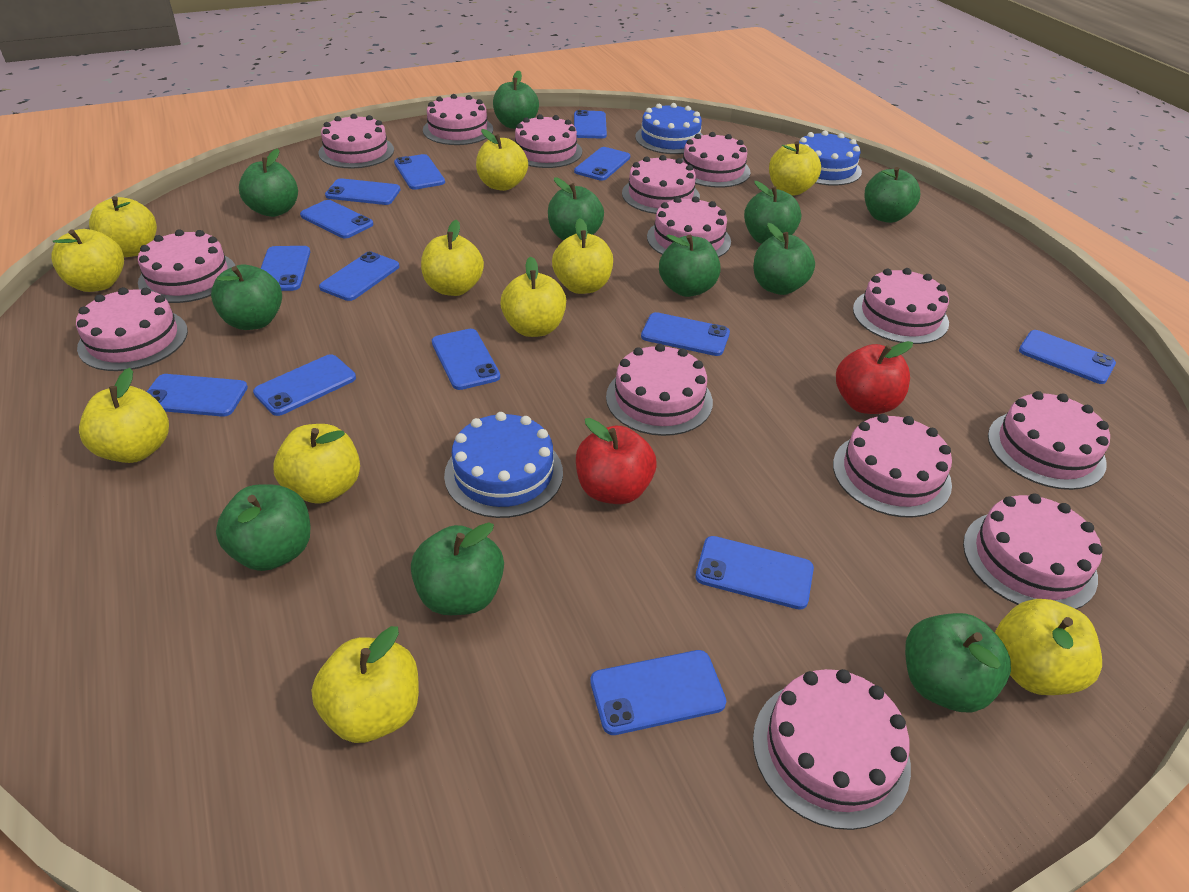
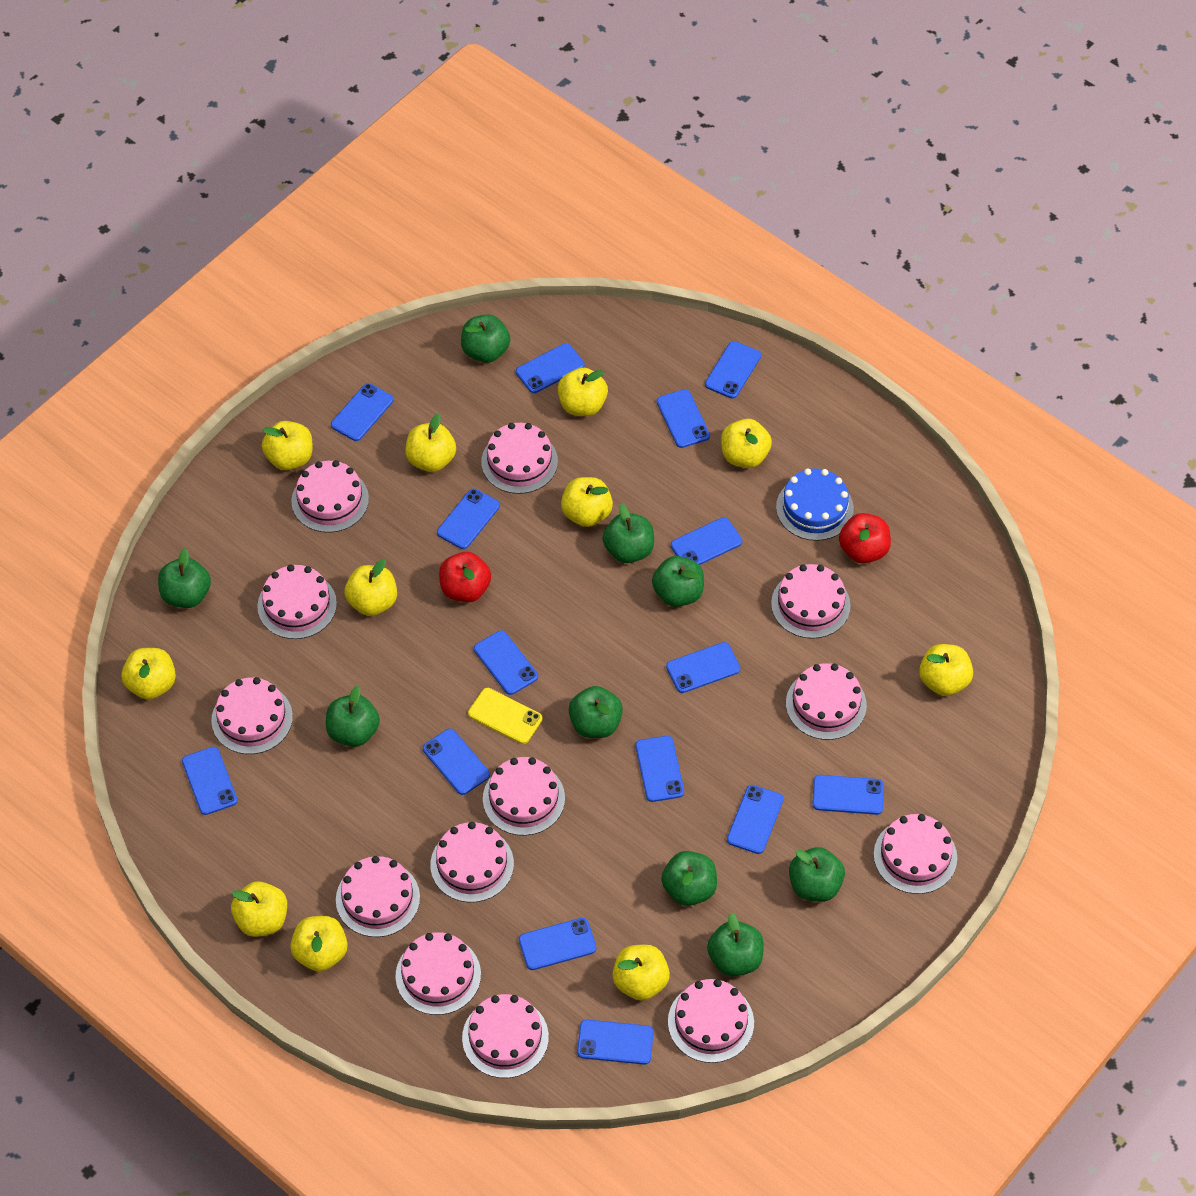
blue cake: [444,412,563,518] [635,103,703,154] [799,131,862,186] = 3 -> [776,468,854,541] = 1
blue phone: [147,374,248,417] [253,354,356,416] [260,246,310,291] [300,200,374,238] [319,252,399,301] [325,178,400,205] [394,154,445,190] [432,329,500,390] [574,110,607,139] [574,147,630,181] [590,650,727,735] [641,312,730,356] [695,536,814,610] [1019,330,1116,384] = 14 -> [182,747,237,815] [331,383,393,441] [423,728,490,795] [437,488,500,549] [474,630,538,695] [516,343,584,393] [519,918,596,970] [577,1020,654,1065] [635,736,684,802] [657,389,710,448] [666,642,740,693] [671,517,742,565] [705,341,761,399] [727,785,784,854] [812,775,884,815] = 15
green apple: [211,265,282,330] [216,484,311,571] [239,149,298,217] [411,522,504,615] [493,70,539,129] [548,177,604,240] [659,234,721,297] [744,181,801,244] [753,223,815,295] [865,167,920,223] [905,613,1011,713] = 11 -> [158,548,211,608] [326,685,380,747] [461,314,510,363] [569,686,623,738] [603,504,654,563] [652,556,704,607] [661,851,717,906] [707,913,764,977] [789,847,845,902] = 9
pink cake: [76,287,188,371] [138,229,235,303] [318,114,394,168] [423,94,493,145] [515,114,582,168] [606,344,713,436] [622,155,700,214] [647,196,731,258] [682,132,750,188] [753,669,911,830] [833,414,952,517] [853,268,949,344] [963,494,1103,609] [988,391,1110,490] = 14 -> [211,677,293,754] [257,565,337,639] [291,460,369,533] [336,856,420,937] [395,932,481,1015] [430,822,514,902] [462,994,549,1078] [481,423,558,494] [483,757,565,836] [668,979,754,1063] [771,564,851,639] [786,663,867,740] [874,814,957,894] = 13
yellow phone: none = 0 -> [468,688,542,744] = 1

